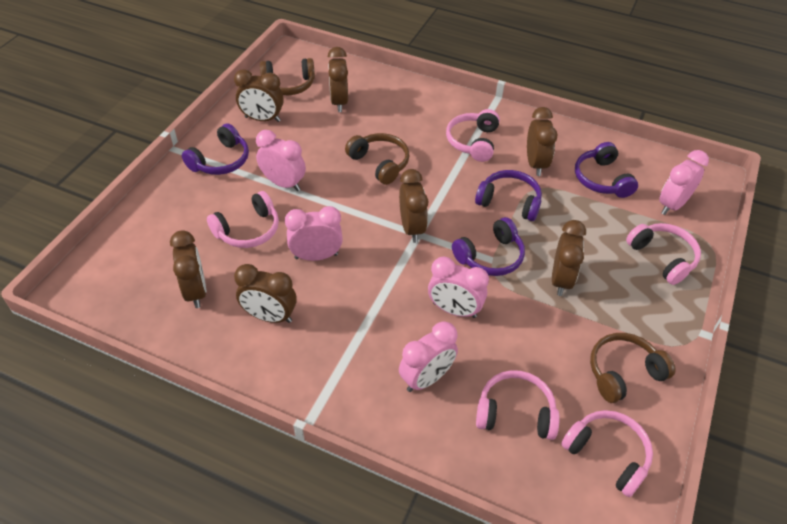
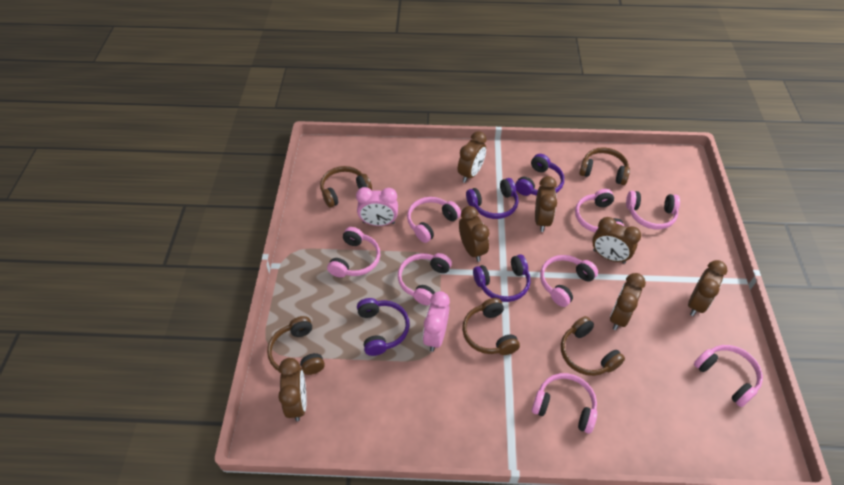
brown headphones: [260,58,315,95] [345,133,410,185] [590,333,676,403] = 3 -> [267,316,325,375] [320,166,372,208] [462,298,520,355] [561,316,625,376] [579,147,630,185] = 5
pink clock: [256,130,306,191] [285,206,343,261] [399,322,458,392] [428,257,489,318] [659,150,709,215] = 5 -> [356,187,398,226] [423,291,450,352] = 2
pink headphones: [207,191,279,248] [446,109,500,162] [476,370,560,440] [561,410,653,497] [626,223,701,285] = 5 -> [327,227,380,278] [398,253,452,305] [407,197,461,243] [532,373,597,434] [540,255,598,307] [575,189,624,233] [626,191,680,229] [694,345,763,407] = 8

